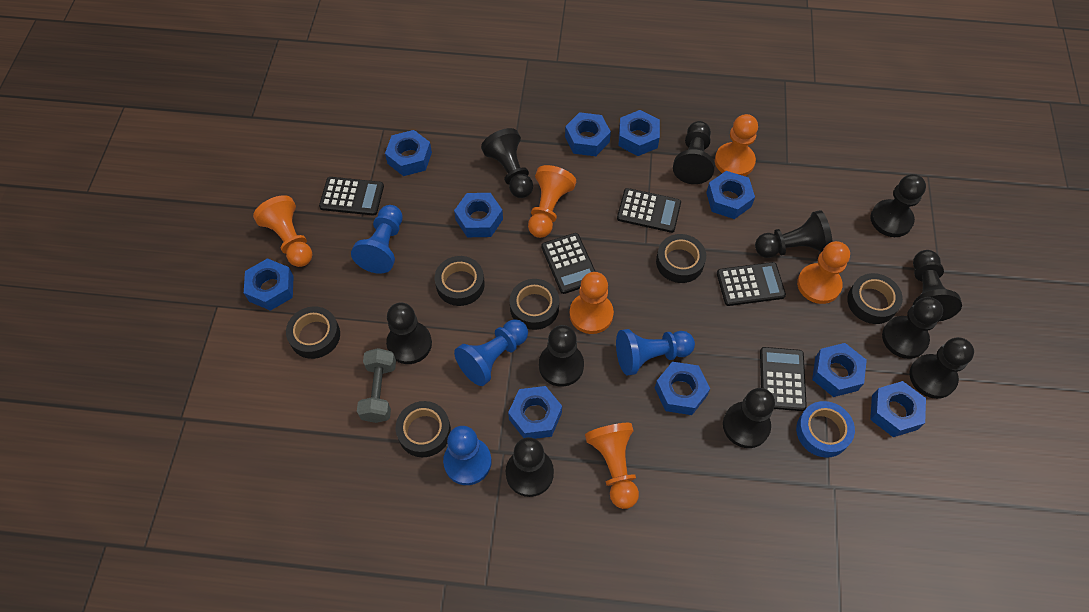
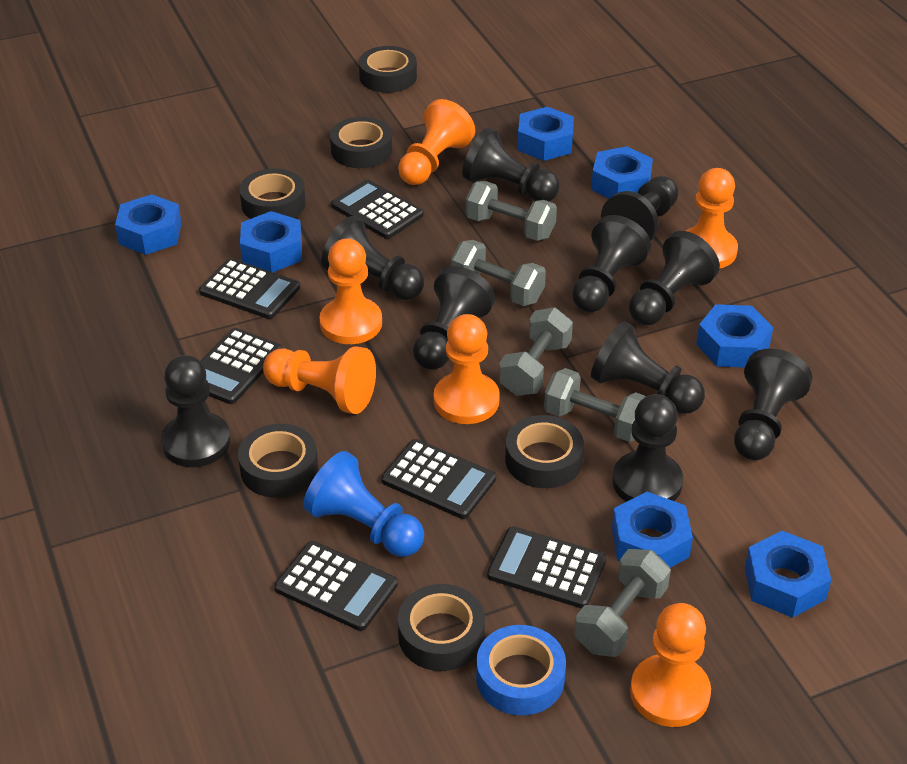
black calculator: [319,177,384,216] [541,233,596,294] [617,188,681,233] [717,262,786,306] [760,347,807,411] = 5 -> [199,258,300,319] [201,328,282,404] [274,541,398,631] [331,179,424,239] [381,439,496,519] [487,526,606,608] = 6
black pawn: [386,303,432,364] [481,128,533,198] [506,437,554,497] [539,325,584,387] [673,121,715,184] [723,388,775,448] [755,210,832,258] [870,174,926,237] [882,297,943,359] [909,337,974,399] [913,250,962,322] = 11 -> [161,355,231,467] [321,216,424,300] [413,266,495,370] [462,127,560,202] [572,215,651,312] [591,321,705,414] [601,176,679,241] [612,394,683,502] [629,231,720,325] [734,349,813,460] = 10
blue nut: [244,258,294,311] [385,130,432,176] [454,193,503,237] [508,386,562,439] [565,112,611,156] [619,110,660,156] [655,362,710,415] [706,171,755,219] [812,343,867,397] [870,381,926,437] = 10 -> [115,194,182,255] [240,211,302,272] [517,107,574,161] [591,146,653,199] [612,492,693,568] [696,304,773,368] [745,531,831,618] = 7
blue pawn: [351,205,403,274] [443,426,492,485] [454,319,528,386] [616,329,695,375] = 4 -> [303,451,424,557] = 1
grey dumbbell: [357,348,396,423] = 1 -> [451,240,546,306] [466,181,557,241] [499,307,573,396] [544,368,647,442] [574,549,671,657] = 5

